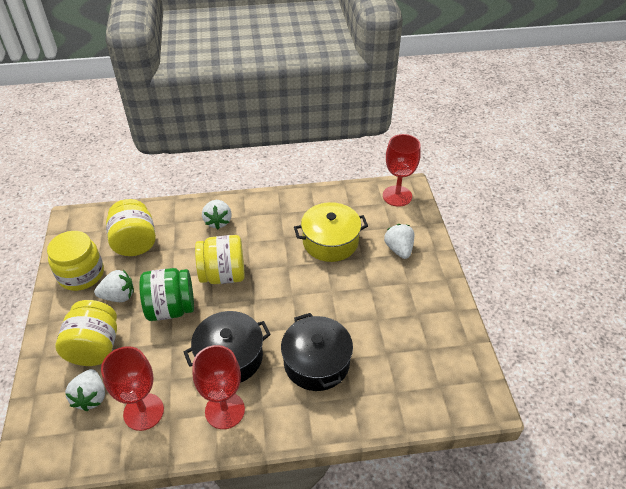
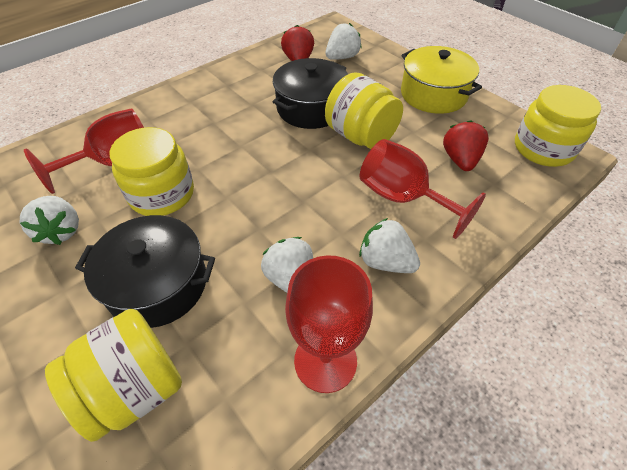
green jar: [139,268,194,321] = 1 -> none = 0
red strawberry: none = 0 -> [281,25,314,61] [443,120,489,171] = 2

